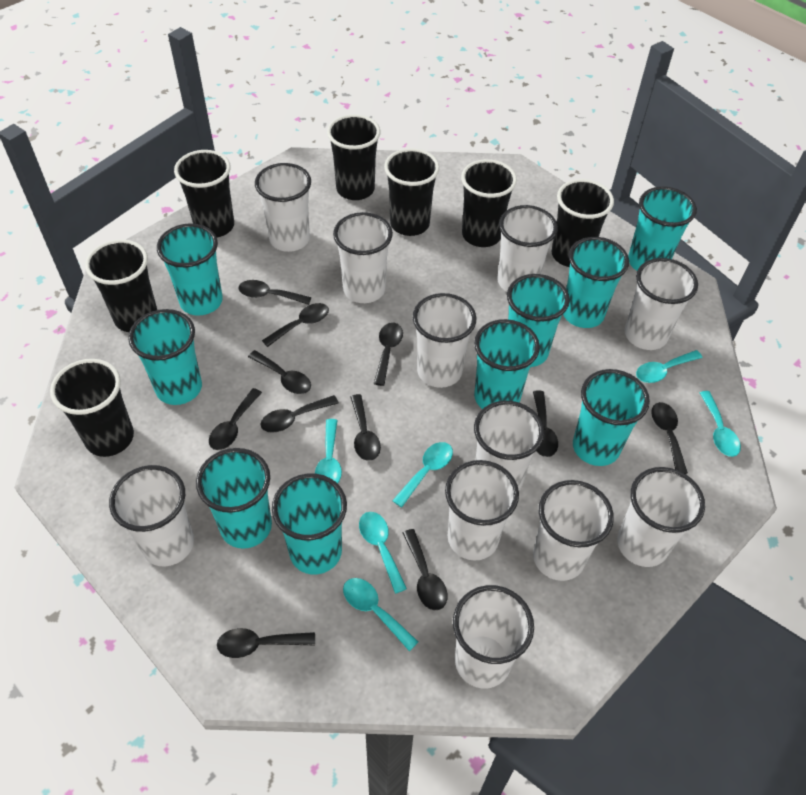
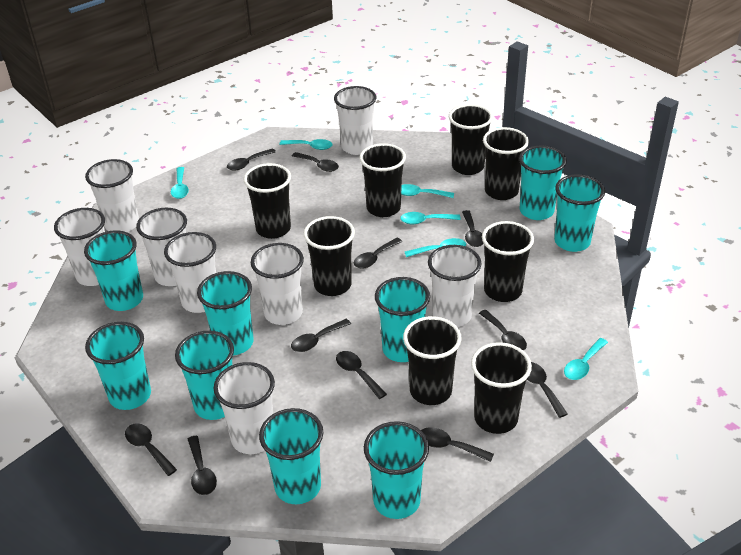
black cup: [50,359,134,457] [85,239,157,332] [174,150,234,238] [327,114,380,200] [384,148,440,236] [461,159,517,247] [551,179,614,267] = 7 -> [243,163,291,239] [304,216,355,296] [360,143,406,217] [403,316,462,405] [449,104,493,175] [471,342,532,434] [482,221,534,302] [483,127,529,200] = 8
white cup: [109,465,194,566] [255,163,311,252] [333,212,393,303] [413,293,476,388] [445,460,519,560] [453,585,534,689] [474,401,544,490] [497,205,558,292] [533,480,614,581] [617,467,705,567] [625,258,698,350] = 11 -> [54,208,105,286] [85,159,139,232] [136,208,187,286] [164,232,216,313] [213,362,275,454] [251,243,304,325] [334,86,376,155] [428,245,481,327] = 8

